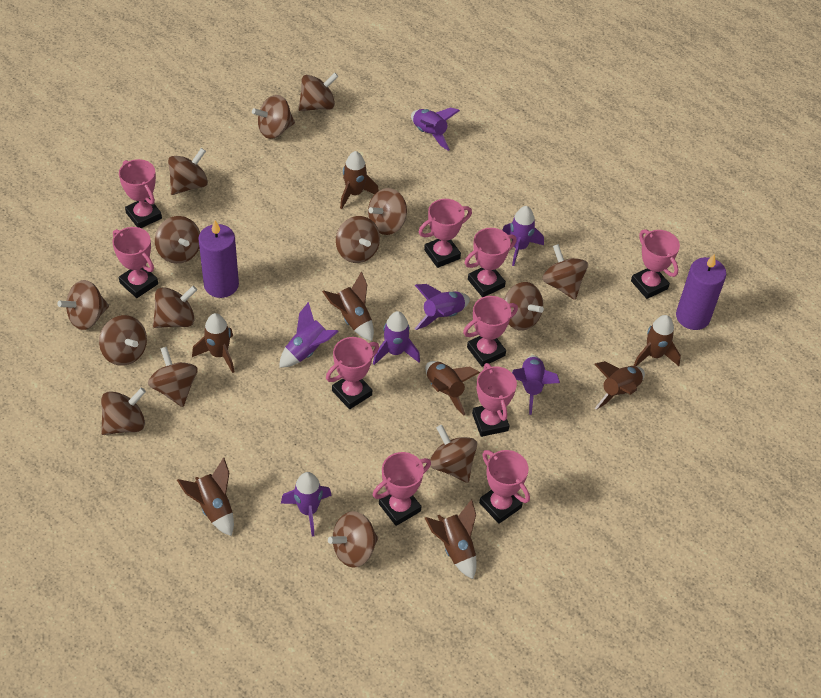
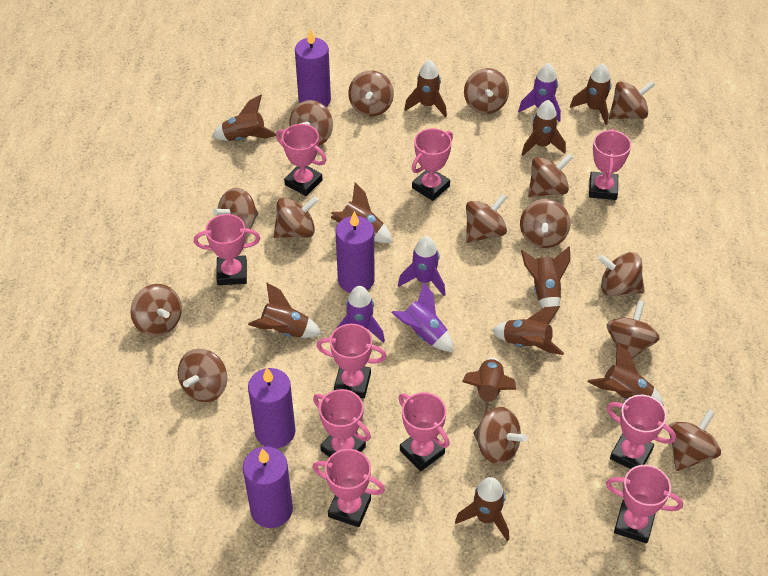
brown rocket: [177,458,234,536] [192,313,235,373] [322,272,374,341] [340,151,379,209] [425,361,480,416] [425,499,477,579] [594,361,645,410] [633,315,681,366] = 8 -> [212,95,277,141] [248,283,322,338] [330,183,393,243] [404,60,447,117] [455,477,509,541] [462,357,516,416] [492,306,564,355] [521,246,570,313] [522,100,566,156] [570,63,611,125] [588,343,664,406] = 11
purple candle: [198,220,239,298] [676,253,726,330] = 2 -> [243,446,293,528] [248,368,296,448] [295,29,331,107] [336,211,375,293] = 4
purple rocket: [279,302,339,368] [281,472,332,536] [373,311,420,365] [411,108,460,151] [415,284,470,330] [502,206,544,266] [512,355,560,415] = 7 -> [336,286,385,343] [391,282,454,352] [398,236,445,296] [518,63,561,122] = 4

